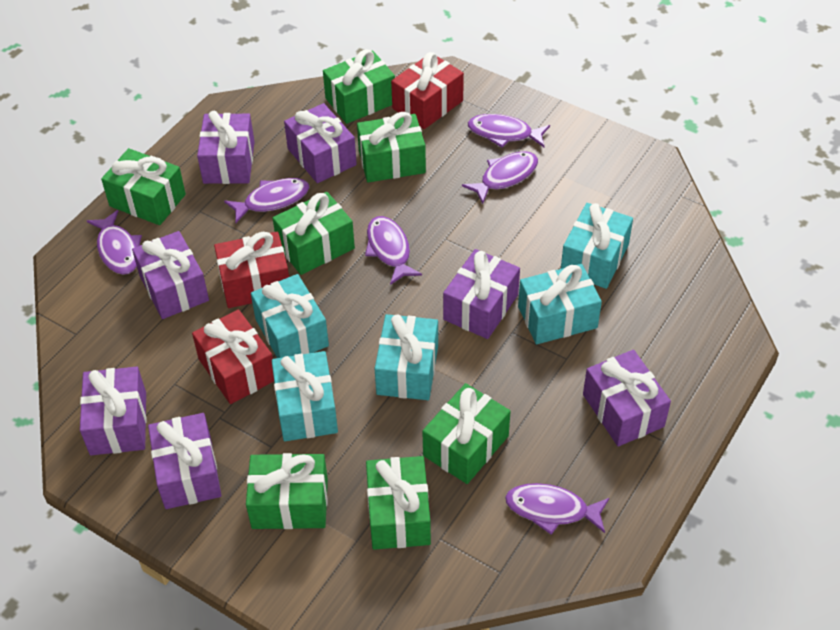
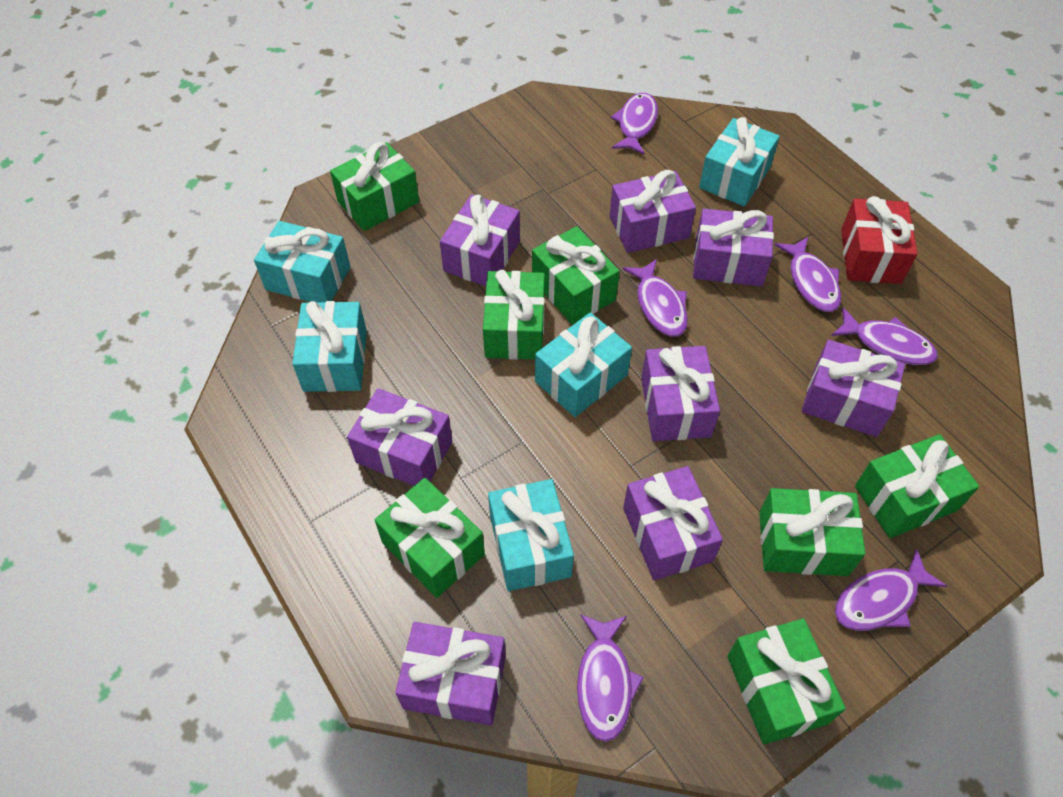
purple gift: [80,367,147,455] [132,231,209,319] [148,413,221,509] [197,111,255,184] [284,103,357,183] [443,249,520,339] [583,350,671,446] = 7 -> [347,388,452,486] [395,622,506,725] [440,194,520,286] [610,170,696,253] [623,466,723,580] [641,346,720,441] [693,208,774,286] [802,340,905,437] = 8
red gift: [192,309,274,404] [214,232,289,308] [391,52,464,129] = 3 -> [841,196,917,284] = 1

